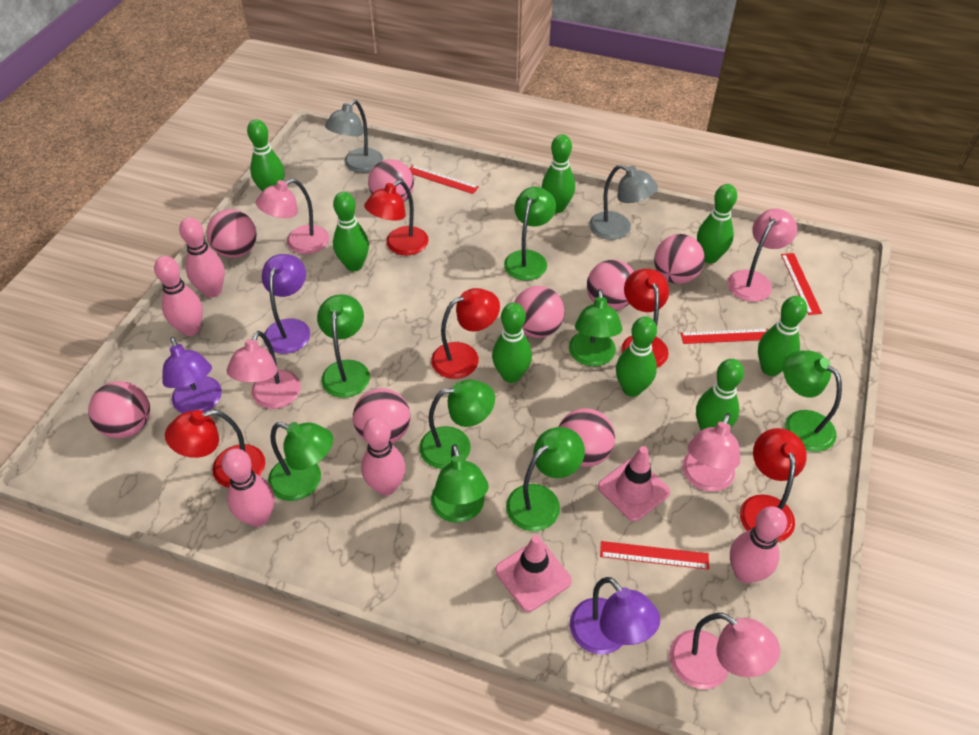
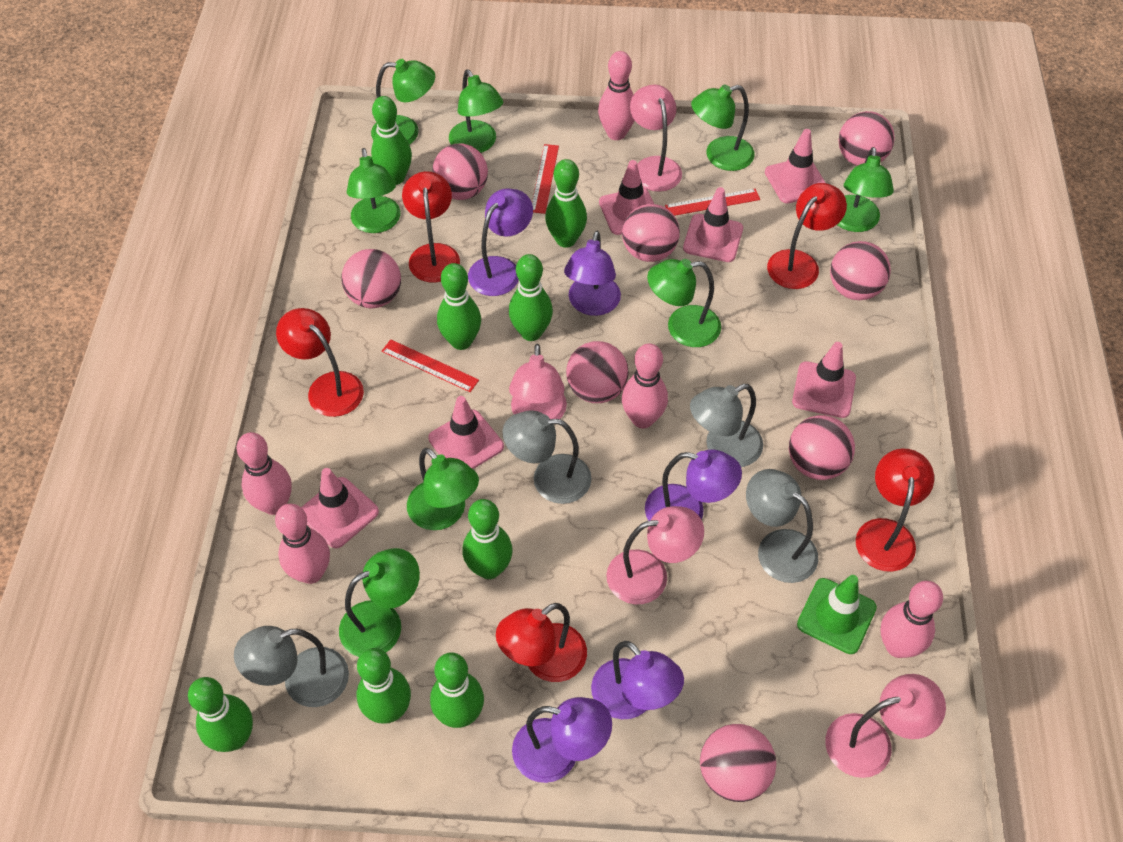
green traffic cone: none = 0 -> [797,575,877,654] = 1
grey lamp: [325,100,383,173] [589,164,658,240] = 2 -> [234,626,349,707] [503,411,592,504] [690,384,763,467] [746,469,818,583] = 4
pink lamp: [227,331,301,409] [256,178,329,254] [669,613,780,689] [682,413,740,492] [727,209,797,302] = 5 -> [509,344,567,419] [606,506,704,604] [630,85,682,192] [825,674,946,778] = 4
pink traffic cone: [495,535,572,612] [598,446,670,522] = 2 -> [301,468,379,548] [428,396,504,469] [599,160,654,235] [683,187,743,262] [765,129,826,203] [792,342,856,418] = 6
purple lamp: [163,337,222,413] [262,254,310,354] [570,577,660,654] = 3 -> [468,188,533,296] [512,697,612,783] [564,231,621,316] [591,641,684,719] [645,449,742,521] = 5
red ruler: [409,165,479,194] [600,541,709,570] [680,328,768,344] [781,253,822,315] = 4 -> [382,339,479,392] [532,144,559,214] [665,189,760,216] = 3

